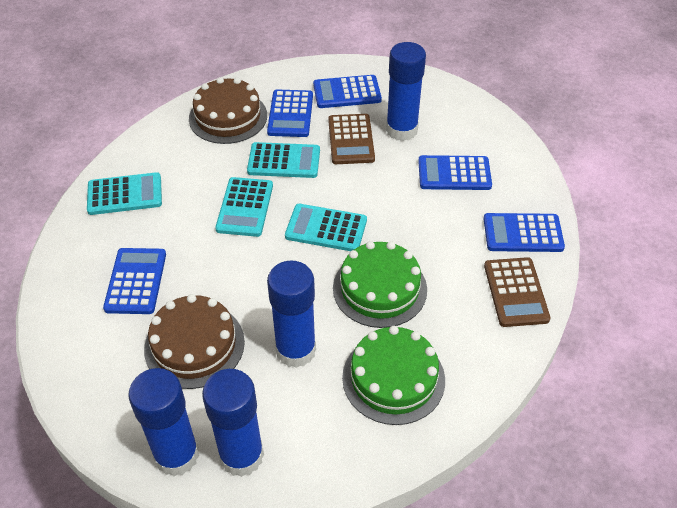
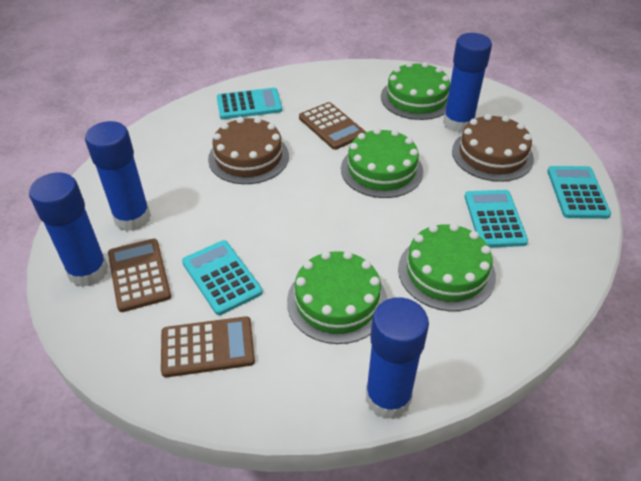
blue calculator: [103,248,166,314] [267,89,313,137] [313,75,382,108] [418,155,492,190] [484,213,565,252] = 5 -> none = 0
brown calculator: [328,114,375,164] [484,257,551,327] = 2 -> [108,239,171,312] [161,316,255,377] [299,102,366,150] = 3
green cake: [333,241,427,328] [342,326,445,425] = 2 -> [287,251,387,344] [341,128,423,198] [381,62,450,120] [398,223,496,311] = 4

